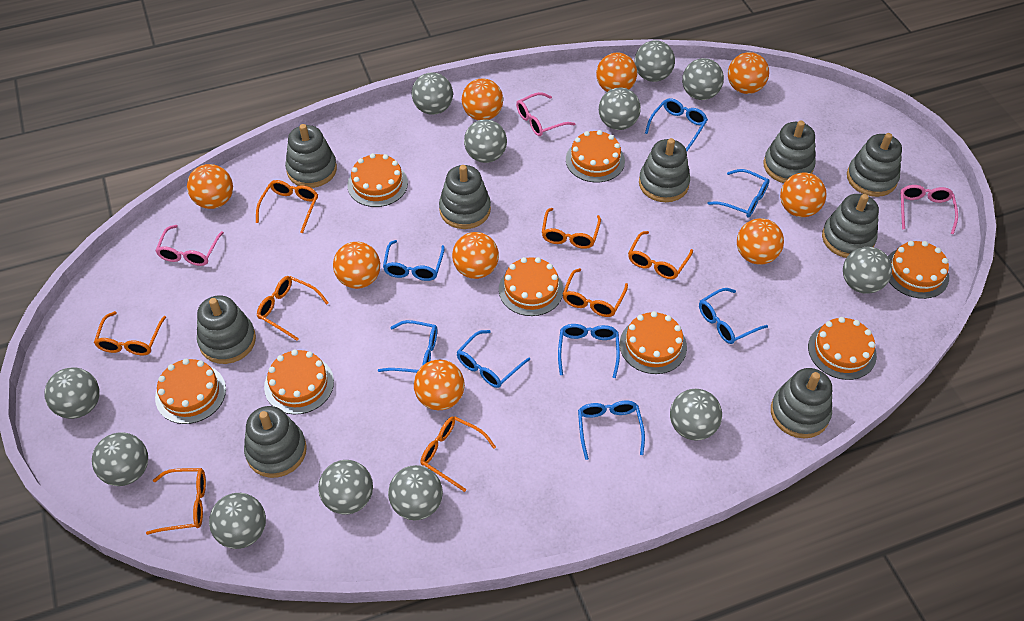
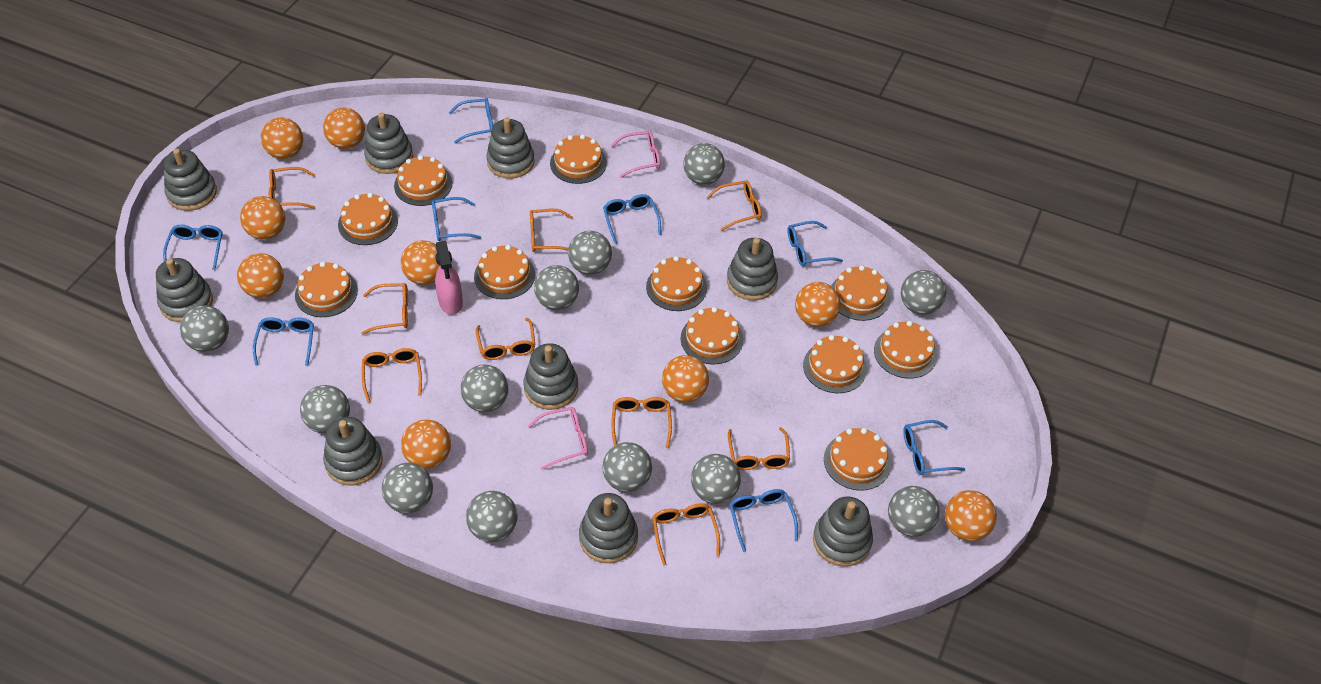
orange cake: [155,358,226,424] [264,349,334,414] [347,153,408,207] [499,257,564,316] [566,130,625,182] [620,311,687,374] [808,317,877,380] [888,241,949,299] = 8 -> [295,262,358,317] [338,193,398,245] [394,155,452,206] [474,245,535,299] [550,134,607,184] [646,256,707,311] [681,307,743,365] [803,335,867,393] [824,428,891,491] [831,265,890,321] [874,321,937,379] = 11
orange glasses: [94,311,166,355] [146,468,206,535] [256,180,318,233] [257,276,329,341] [421,416,496,492] [542,208,601,249] [563,268,628,317] [628,231,693,279] = 8 -> [269,167,315,209] [362,283,408,335] [362,348,422,403] [476,318,535,360] [530,209,573,252] [612,397,672,448] [652,503,720,566] [706,180,762,231] [728,427,790,470] = 9
pink glasses: [155,225,224,266] [516,92,575,136] [900,185,958,234] = 3 -> [528,407,588,470] [611,131,660,178] = 2
pink spray bottle: none = 0 -> [435,241,463,315] = 1

